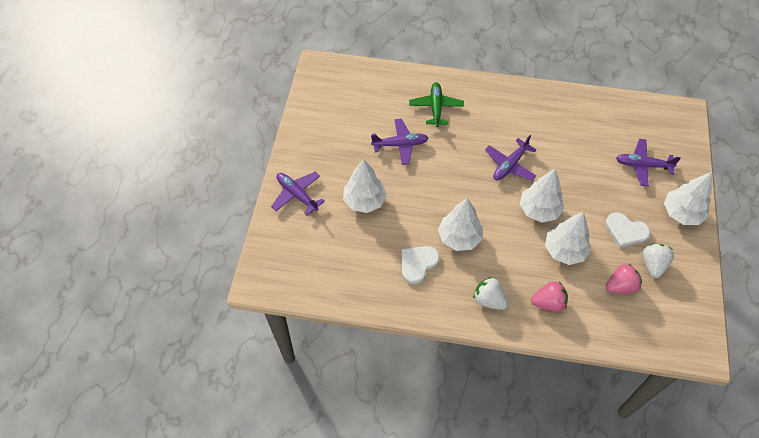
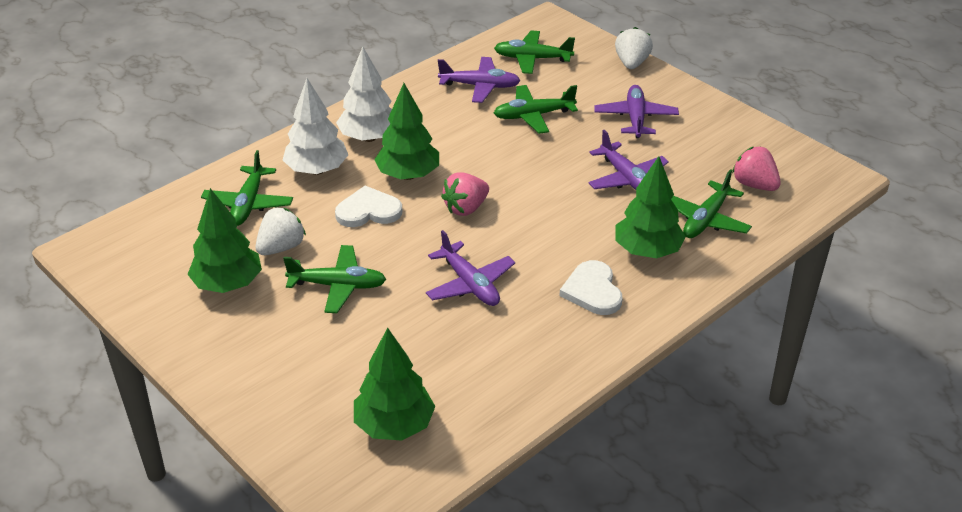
green plane: [409,82,464,127] = 1 -> [201,150,293,226] [283,245,386,313] [494,31,575,74] [494,85,578,134] [671,169,752,238] = 5
green tree: none = 0 -> [187,188,262,293] [354,328,436,441] [374,83,439,180] [615,156,686,258] = 4
white tree: [343,159,387,213] [438,198,483,251] [520,169,564,222] [545,212,591,265] [664,172,712,225] = 5 -> [283,78,348,175] [336,47,392,142] = 2

